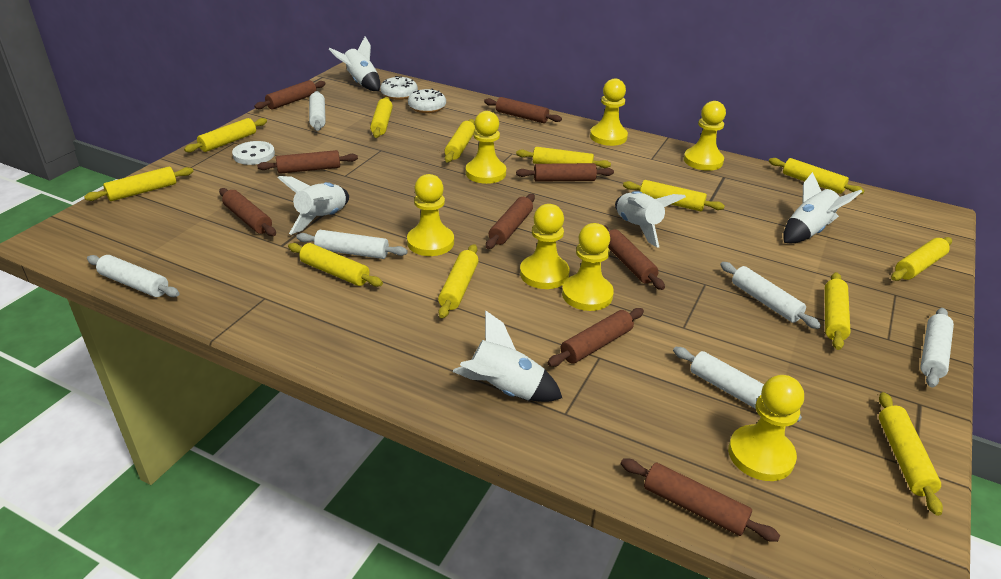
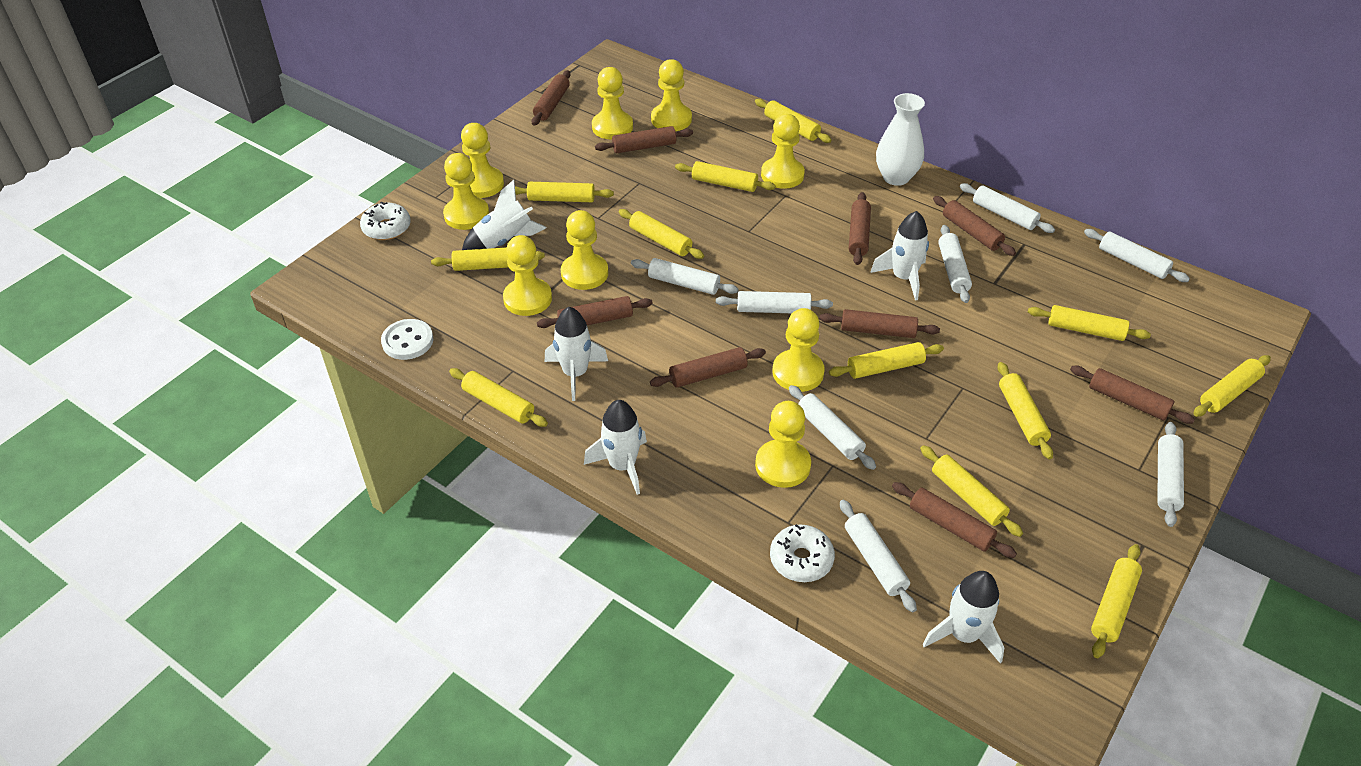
white rolling pin: [87,255,180,297] [296,230,408,259] [309,91,326,131] [673,347,802,422] [720,262,821,329] [920,308,954,388] = 6 -> [631,258,738,295] [716,291,833,313] [789,385,876,470] [840,500,917,612] [938,225,972,303] [960,183,1055,233] [1084,229,1190,282] [1157,422,1184,527] = 8
white vase: none = 0 -> [876,93,925,186] = 1
yellow pawn: [407,174,454,256] [466,111,506,184] [520,204,570,289] [562,223,614,311] [590,79,628,146] [684,101,726,171] [728,375,804,481] = 7 -> [443,153,489,230] [461,123,504,198] [503,235,552,316] [561,210,608,290] [592,67,633,139] [651,59,692,131] [755,401,811,488] [761,114,805,189] [772,308,825,392] = 9

